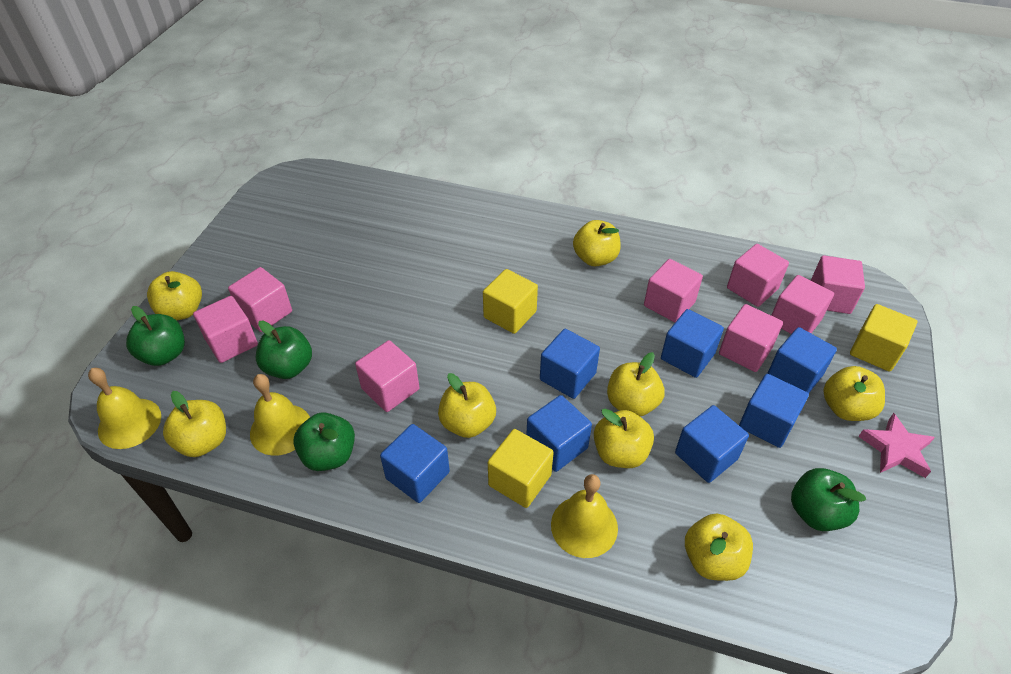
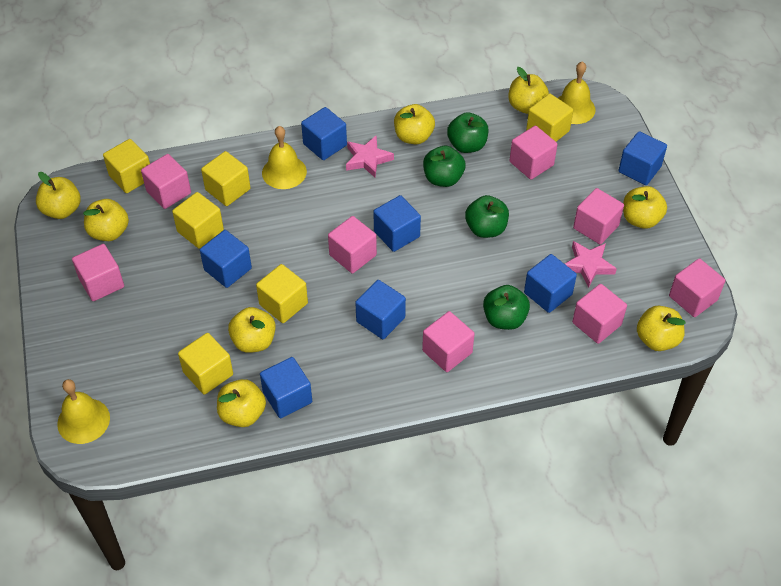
pink star: [858,413,935,478] = 1 -> [346,136,394,178] [565,241,617,288] = 2
yellow cube: [483,269,538,334] [488,429,554,508] [850,304,917,372] = 3 -> [103,139,150,193] [172,192,224,249] [178,333,233,395] [201,151,251,206] [256,264,308,323] [526,93,573,142] = 6

